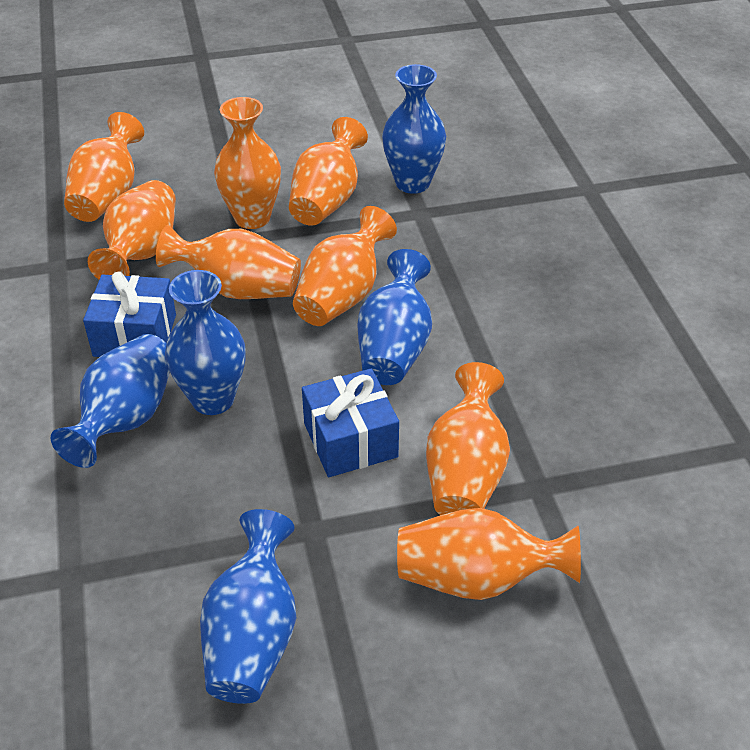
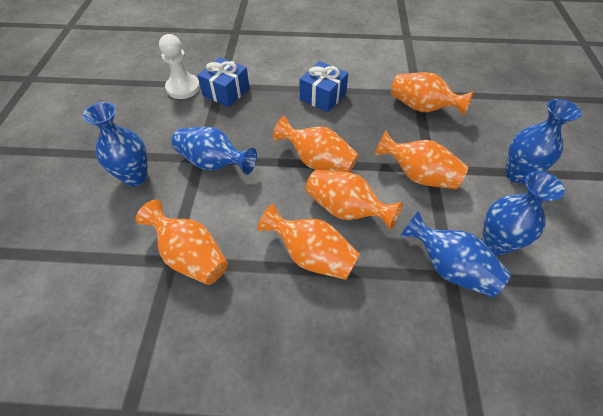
orange vase: [64,112,144,222] [88,180,176,280] [156,225,301,299] [214,97,281,229] [289,117,368,226] [293,206,397,326] [397,508,581,600] [426,362,510,515] = 8 -> [136,200,228,285] [257,204,360,280] [273,116,358,172] [306,170,403,231] [374,131,468,189] [391,72,474,116] = 6
white pawn: none = 0 -> [159,34,200,99] = 1

